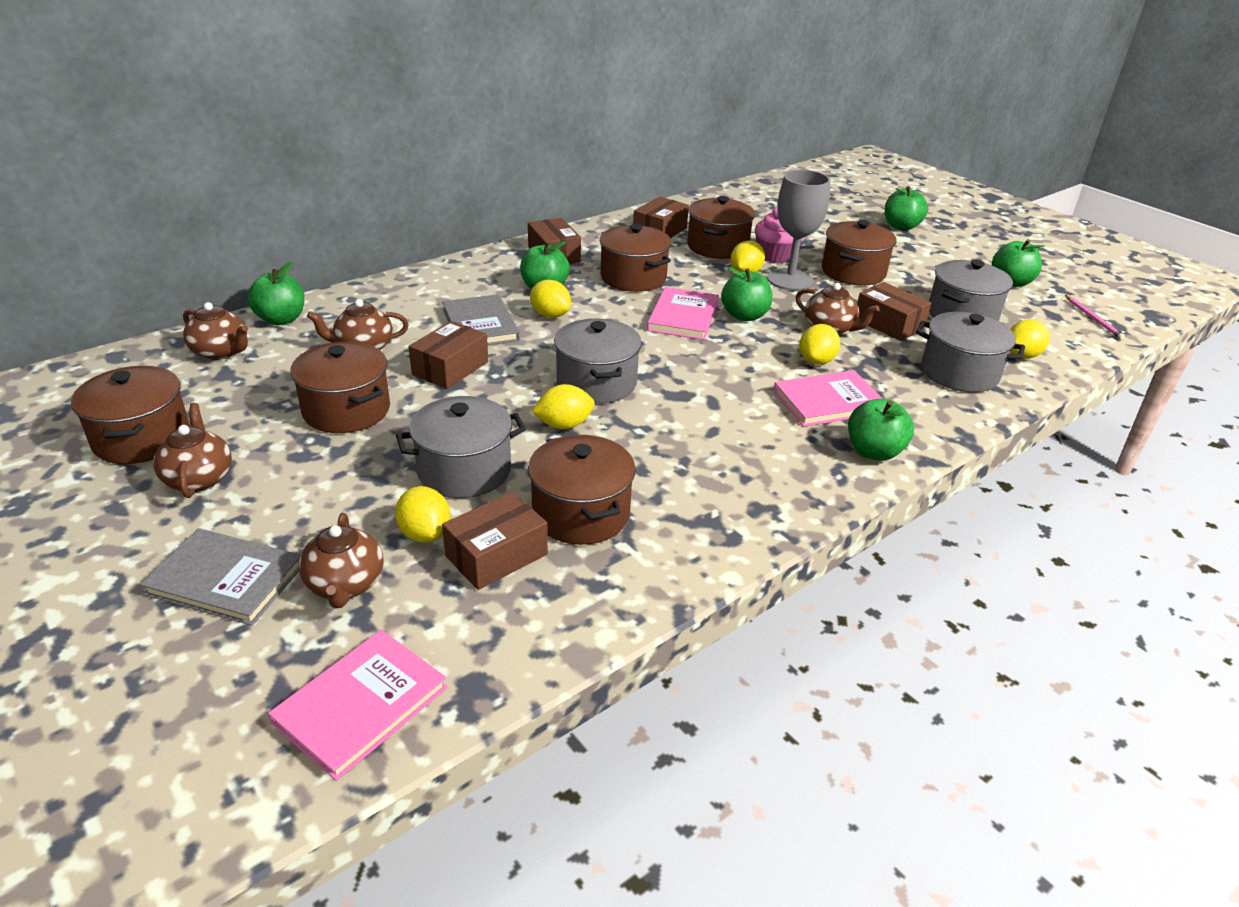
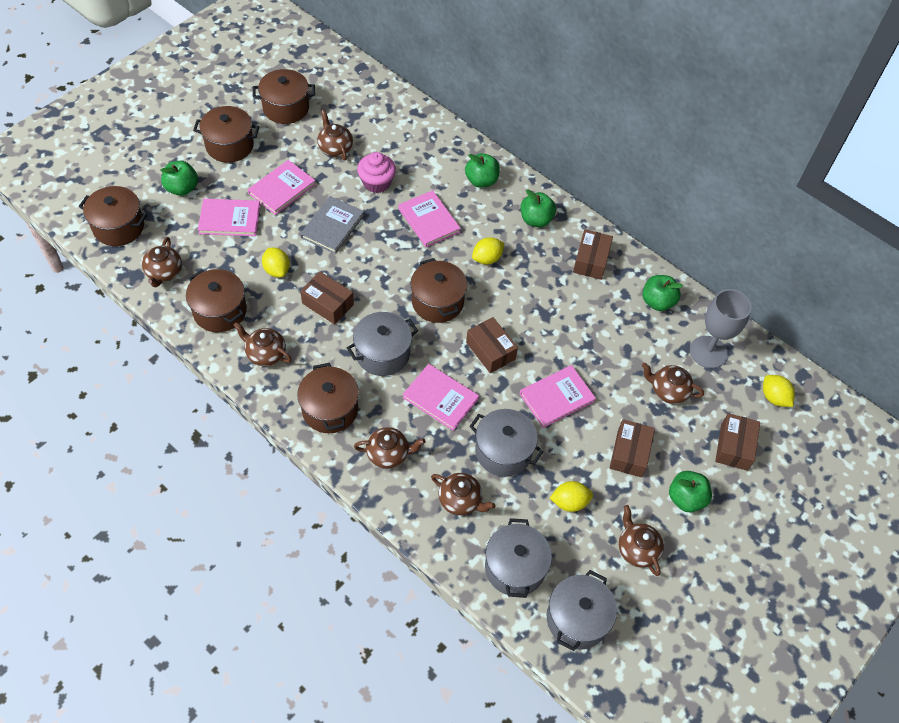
brown teapot: [153,403,232,498] [183,302,248,360] [299,513,384,608] [307,299,409,350] [796,283,880,335] = 5 -> [142,237,182,287] [233,322,292,366] [317,110,353,160] [354,427,425,469] [431,473,496,515] [619,505,664,576] [642,363,704,404] = 7
green apple: [247,262,304,325] [520,241,570,289] [721,267,773,321] [848,399,914,461] [885,186,928,231] [992,239,1045,287] = 6 -> [160,161,198,196] [465,153,500,188] [521,189,556,227] [642,275,683,311] [669,471,712,512] = 5
grey book: [140,528,301,626] [442,294,520,345] = 2 -> [300,196,364,254] = 1
pink book: [268,630,447,781] [647,287,719,340] [773,370,883,427] = 3 -> [198,199,260,236] [248,160,316,215] [398,190,461,247] [403,364,479,431] [520,365,596,428] = 5
pink pencil: [1065,295,1125,340] = 1 -> none = 0
yellow lemon: [395,486,450,543] [530,280,571,318] [532,384,595,429] [731,240,765,273] [799,324,840,365] [1010,320,1050,359] = 6 -> [262,248,290,277] [472,237,505,265] [550,481,593,512] [763,375,795,407] = 4

